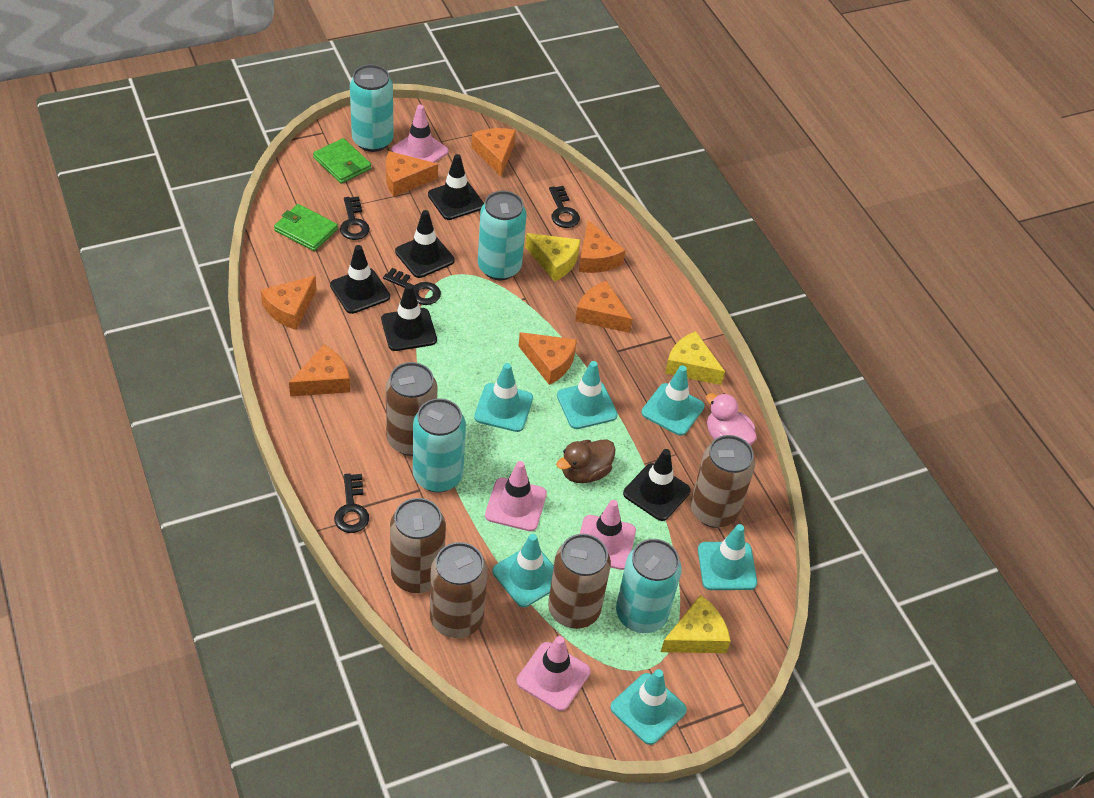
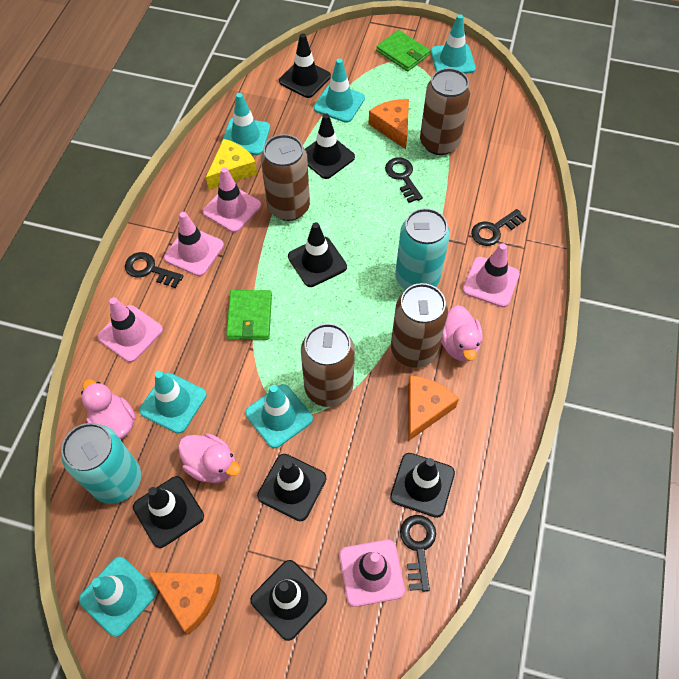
black traffic cone: [330,245,390,314] [381,284,437,351] [395,210,455,278] [428,154,484,220] [623,449,691,521] = 5 -> [133,476,204,548] [250,560,327,641] [257,454,326,521] [279,33,331,98] [288,222,347,287] [305,114,355,179] [390,453,455,518] = 7
brown can: [386,362,438,456] [390,498,446,593] [430,542,488,638] [548,534,611,629] [690,435,755,528] = 5 -> [261,134,310,221] [301,323,355,407] [391,283,448,368] [420,68,471,155] = 4
brown duck: [556,439,616,483] = 1 -> none = 0
orange cheese: [260,276,317,330] [289,345,350,397] [386,151,438,197] [471,128,516,176] [519,332,577,385] [575,281,632,333] [579,221,625,273] = 7 -> [148,572,221,634] [369,99,409,149] [408,376,459,441] = 3
pink duck: [706,393,757,445] = 1 -> [81,379,136,439] [178,433,241,483] [441,305,483,361] = 3
pink traffic cone: [392,105,448,163] [485,461,547,531] [517,636,591,711] [580,500,636,570] = 4 -> [97,298,163,362] [164,212,224,276] [203,167,261,232] [340,540,405,607] [463,243,520,307] = 5
turquoise can: [350,64,393,152] [413,398,466,493] [478,191,527,280] [616,539,682,633] = 4 -> [61,423,141,504] [395,208,450,290] = 2
yellow cheese: [525,233,580,282] [661,595,731,653] [665,331,725,385] = 3 -> [206,139,257,190] = 1

